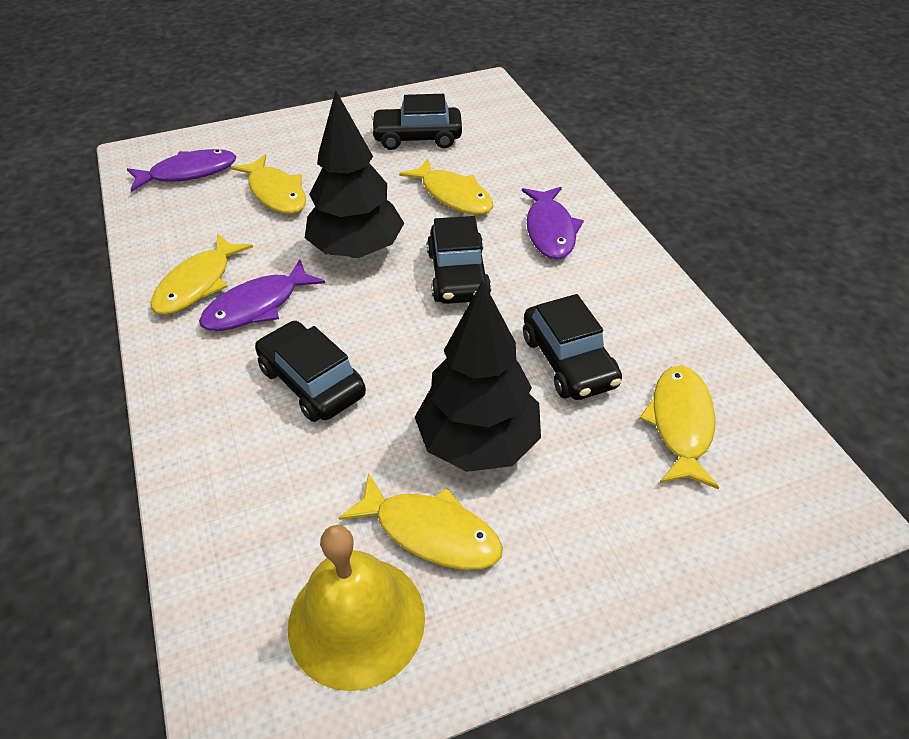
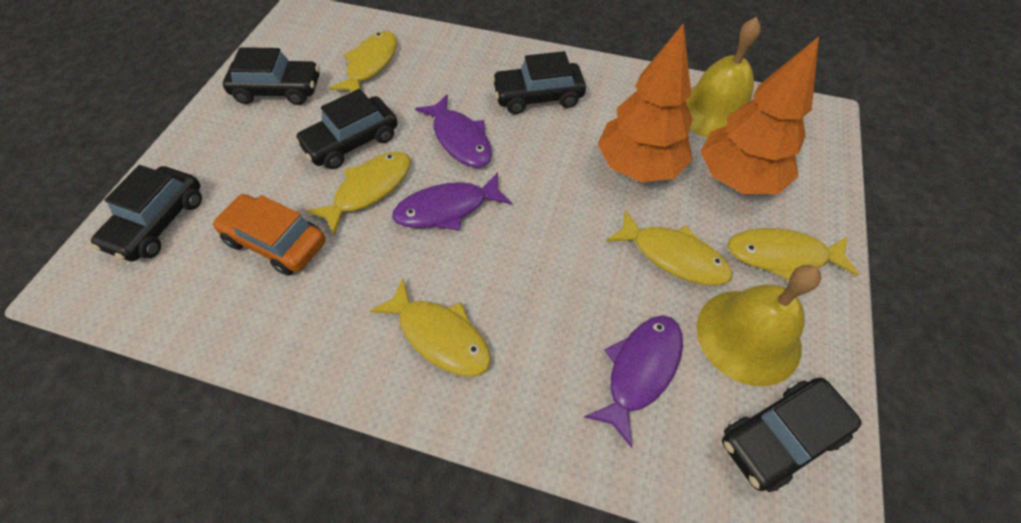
black car: [255,321,366,422] [371,94,462,150] [427,216,491,304] [523,294,622,400] = 4 -> [91,165,202,262] [223,47,320,105] [295,89,398,169] [492,51,586,114] [722,378,862,492] = 5
black tree: [305,90,404,258] [415,280,541,472] = 2 -> none = 0
orange car: none = 0 -> [213,194,326,276] = 1
orange tree: none = 0 -> [597,23,693,182] [701,36,819,194] = 2
yellow bell: [288,525,425,691] = 1 -> [686,17,761,138] [696,265,821,386] = 2

